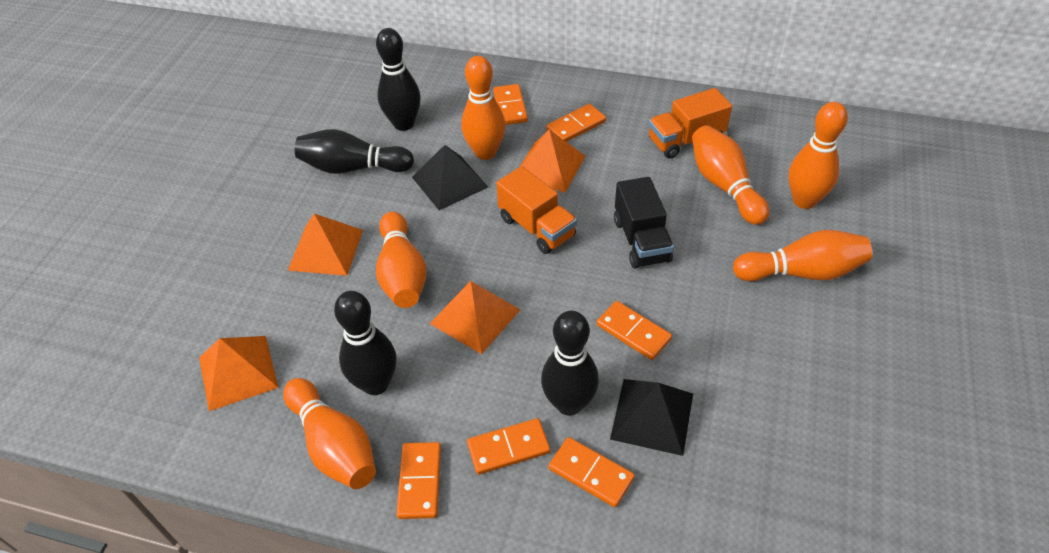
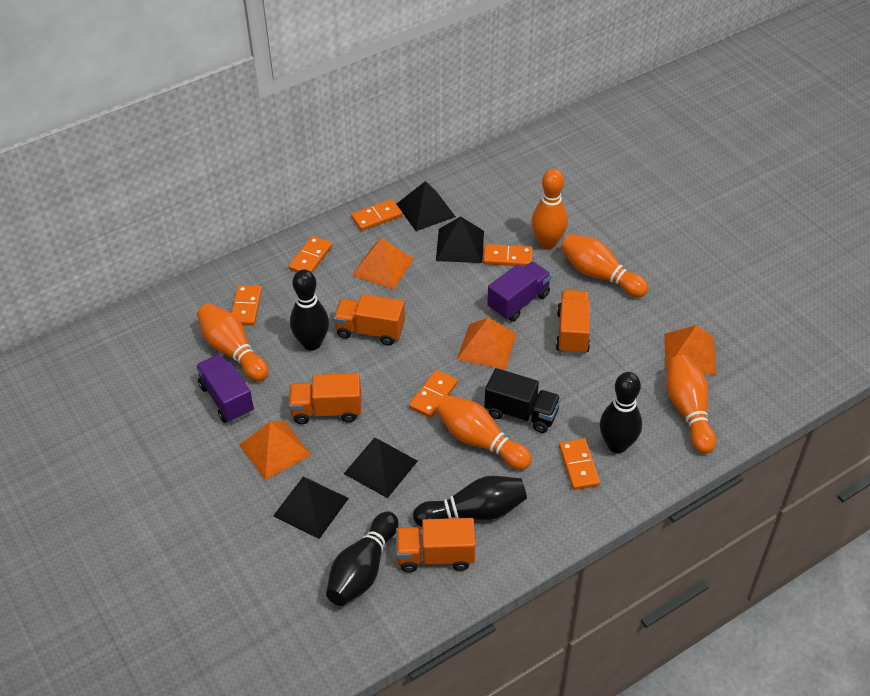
black pyramid: [412,145,488,210] [610,379,693,456] = 2 -> [273,476,349,539] [344,438,418,498] [397,181,456,231] [436,216,484,263] = 4
orange bowling pin: [283,378,376,489] [376,212,427,308] [461,56,506,160] [692,125,769,225] [733,230,872,281] [788,102,848,209] = 6 -> [197,303,269,381] [436,395,532,470] [531,169,568,249] [561,234,648,297] [666,355,716,454] = 5
orange truck: [496,166,577,254] [648,88,732,159] = 2 -> [289,373,361,424] [333,294,405,346] [396,518,475,572] [556,290,591,355] = 4
purple truck: none = 0 -> [196,354,254,423] [487,262,552,322] = 2

